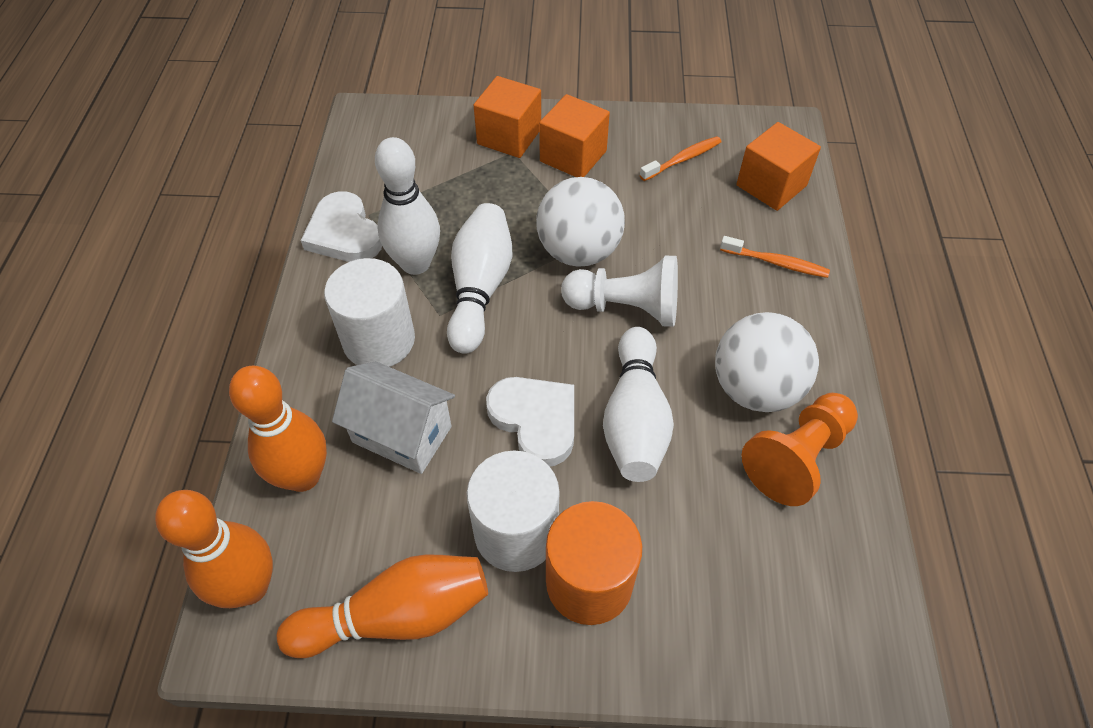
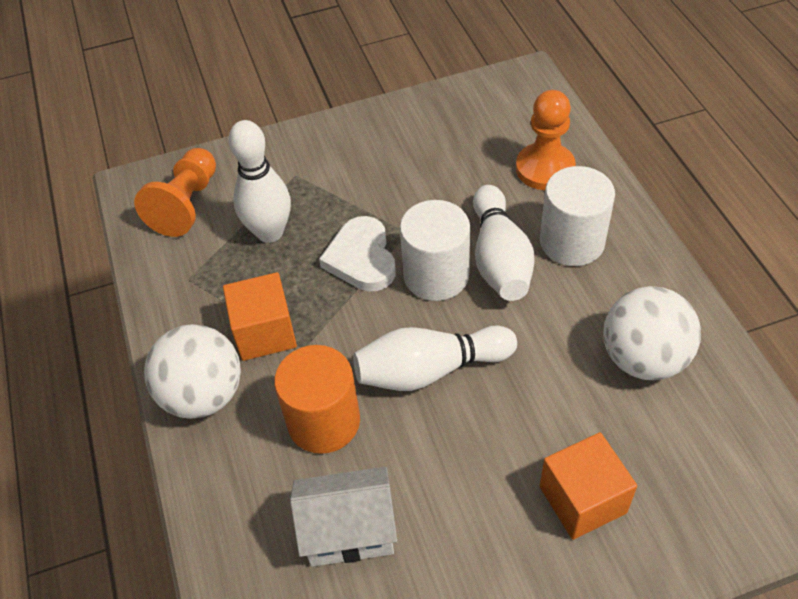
orange bowling pin: [155,490,273,608] [229,366,327,492] [277,554,488,658] = 3 -> none = 0
orange cube: [474,76,541,158] [539,94,610,177] [736,122,821,211] = 3 -> [223,272,297,361] [540,432,637,540] = 2
orange pawn: [742,393,858,506] = 1 -> [134,148,216,237] [516,90,576,190] = 2
orange toothbrush: [640,136,722,181] [720,236,830,278] = 2 -> none = 0
white heart: [301,191,382,262] [486,377,574,466] = 2 -> [319,216,396,292] = 1
white pawn: [561,256,678,327] = 1 -> none = 0

